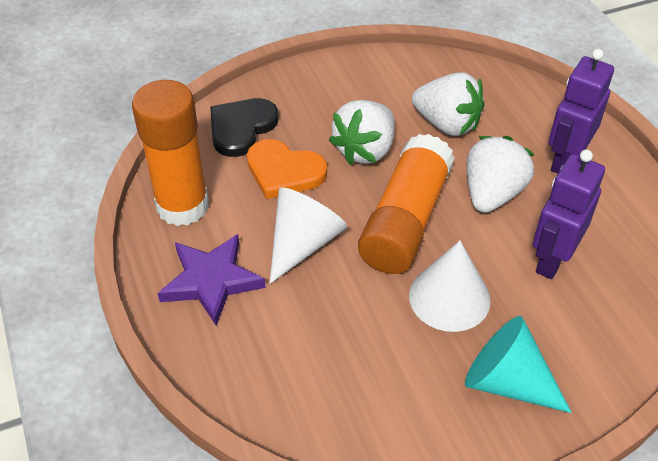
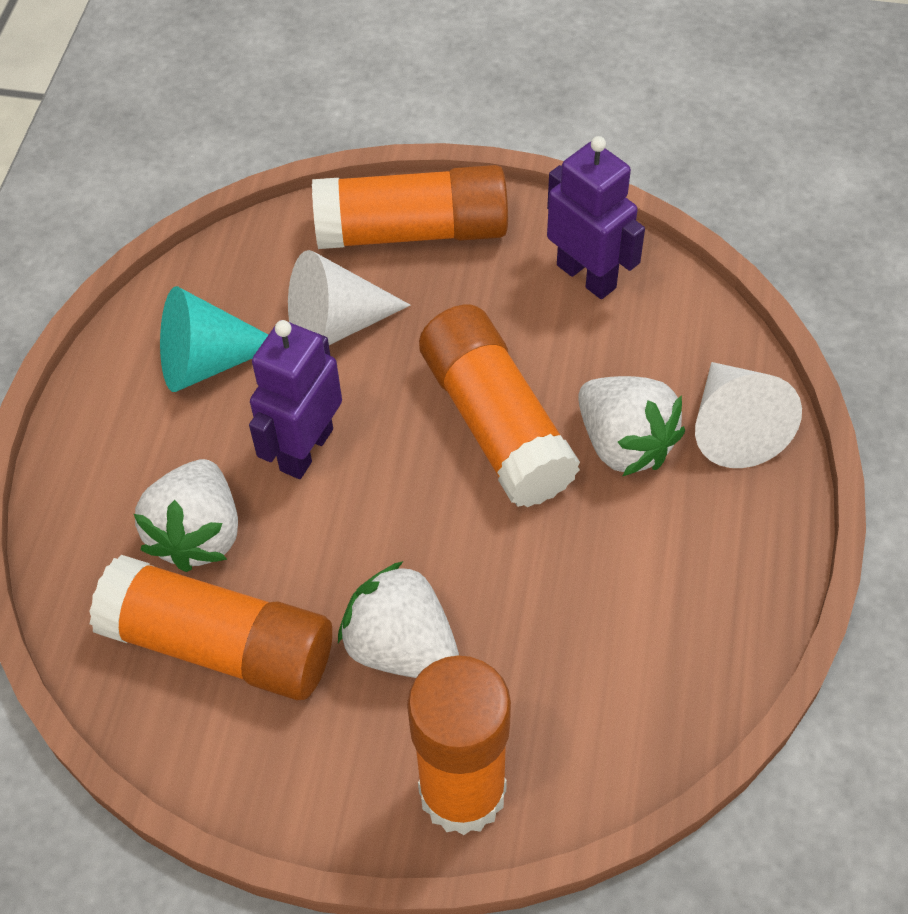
black heart: [210,98,278,157] = 1 -> none = 0
orange glue stick: [132,80,209,226] [358,134,455,274] = 2 -> [89,555,332,701] [312,165,508,249] [407,656,511,835] [419,305,580,507] = 4
orange heart: [247,139,327,199] = 1 -> none = 0
purple star: [158,234,266,326] = 1 -> none = 0

